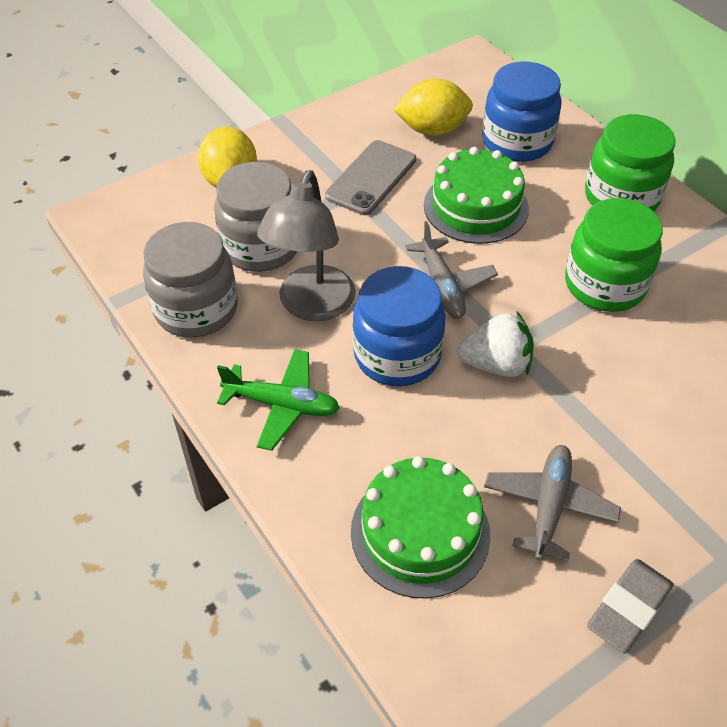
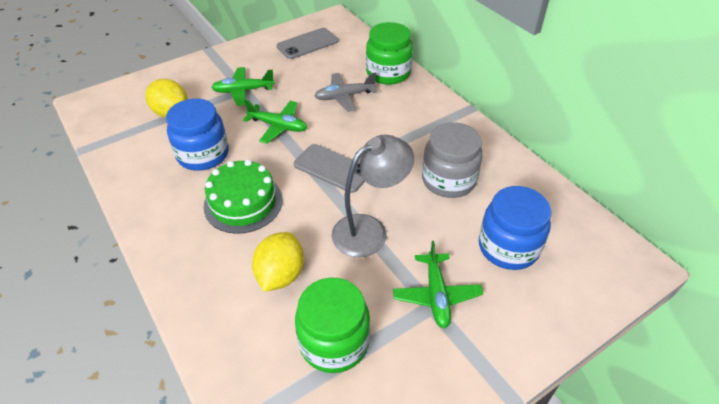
green cake: [351,456,490,599] [424,147,529,244] = 2 -> [204,159,283,234] = 1
green plane: [217,349,340,451] = 1 -> [211,67,275,106] [243,100,307,144] [393,241,483,328] = 3
grey eraser: [587,559,674,654] = 1 -> none = 0
grey jar: [143,222,238,338] [214,162,297,272] = 2 -> [422,122,483,198] = 1
grey phone: [325,140,416,215] = 1 -> [277,28,338,59] [294,144,365,193] = 2
grey plane: [405,221,498,319] [484,445,621,562] = 2 -> [315,73,377,112] = 1
white strawberry: [457,311,534,377] = 1 -> none = 0

